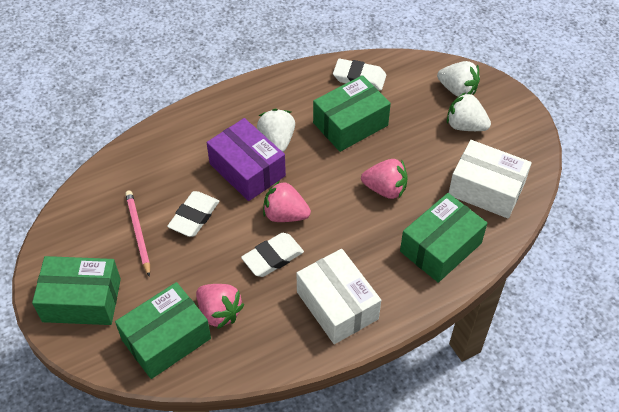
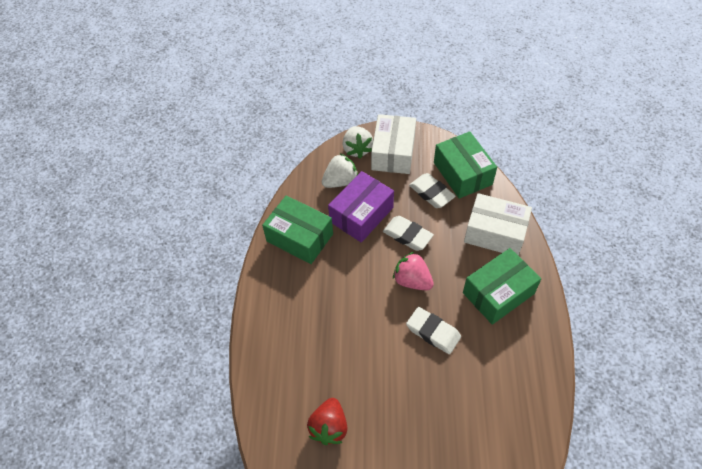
green box: [32,256,121,325] [115,282,211,379] [313,75,391,152] [400,193,487,283] = 4 -> [262,195,333,264] [434,131,497,199] [463,248,541,325] = 3
pink pencil: [125,191,150,277] = 1 -> none = 0
pink strawberry: [196,284,244,329] [263,180,311,222] [361,159,408,199] = 3 -> [393,252,434,290] = 1
red strawberry: none = 0 -> [307,398,348,445] = 1
white strawberry: [257,109,295,152] [437,61,480,97] [447,92,491,131] = 3 -> [322,153,358,188] [342,126,373,159] = 2

